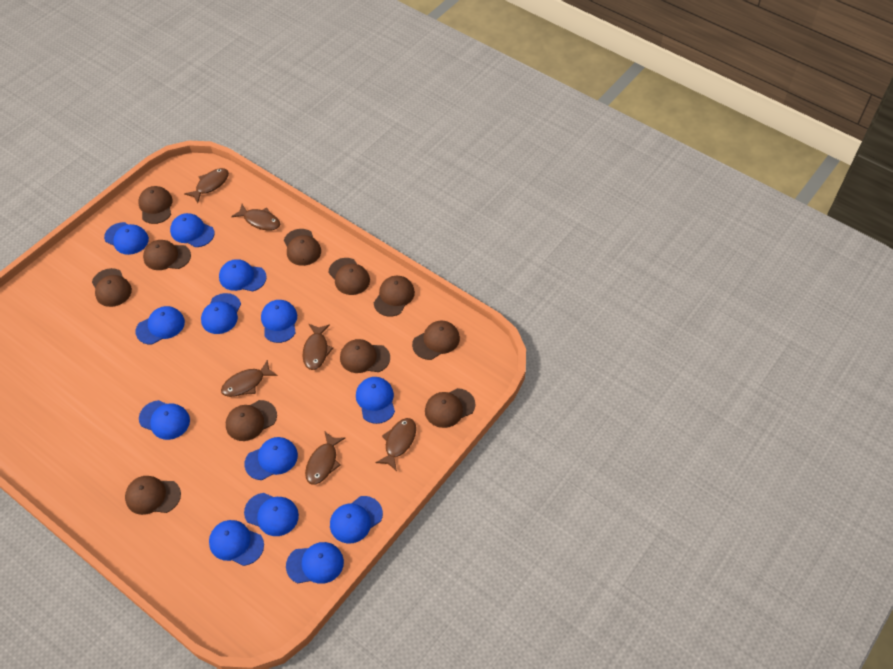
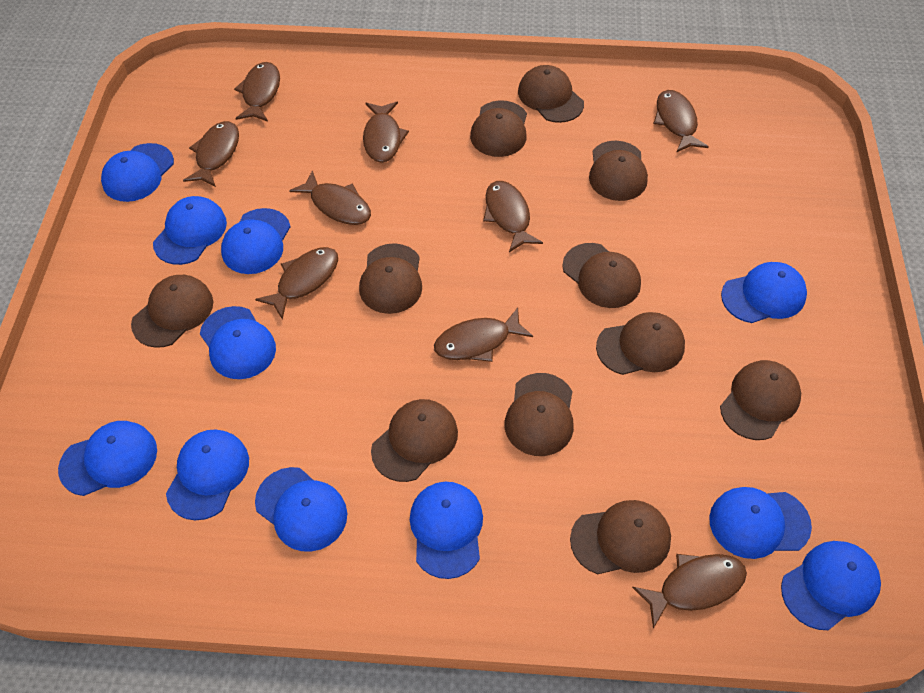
blue cap: [104,222,149,255] [136,306,185,344] [139,400,190,440] [170,213,214,247] [201,293,241,334] [209,520,264,566] [219,259,267,291] [244,437,298,480] [244,493,299,536] [261,300,297,343] [286,542,344,584] [330,496,383,543] [356,377,395,424] = 13 -> [58,421,157,496] [101,143,174,202] [153,196,227,265] [166,429,249,520] [200,306,276,379] [221,208,290,274] [255,467,347,552] [410,482,483,579] [709,487,812,559] [721,262,807,323] [781,541,881,630] = 11
brown fish: [184,168,229,203] [221,360,278,397] [231,204,280,231] [303,324,333,370] [305,431,345,485] [376,418,416,471] = 6 -> [183,121,239,187] [234,62,280,122] [255,247,338,320] [289,170,371,225] [363,102,409,163] [434,308,533,362] [483,181,543,252] [632,554,747,629] [653,90,709,153] = 9

